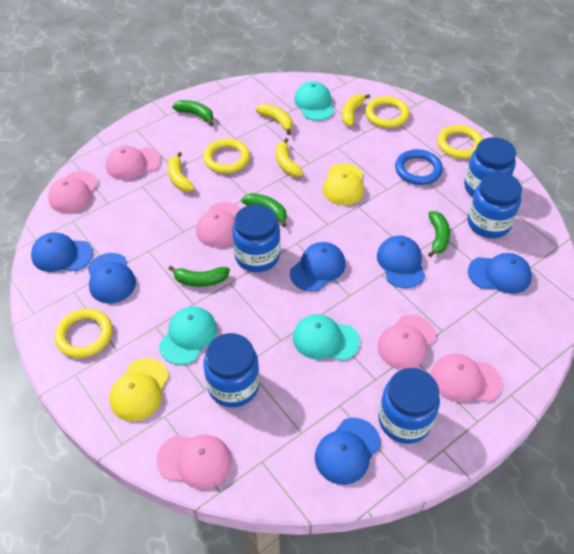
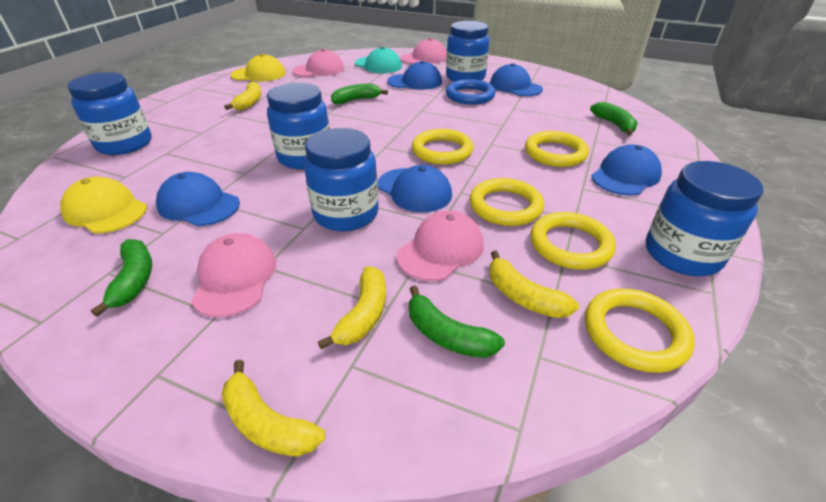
blue cap: [31,233,93,272] [87,253,136,303] [290,242,346,292] [315,418,381,485] [377,236,425,288] [468,253,532,294] = 6 -> [156,172,240,226] [378,165,452,212] [387,61,442,90] [490,63,543,96] [592,144,662,196] = 5
pink cap: [48,171,98,213] [106,146,161,180] [156,435,232,489] [196,202,241,247] [377,315,436,370] [431,354,502,402] = 6 -> [191,233,276,318] [292,49,344,77] [396,211,484,281] [401,38,447,64] = 4
turquoise cap: [159,306,217,365] [293,314,360,361] [294,81,334,121] = 3 -> [355,47,402,73] = 1
yellow ring: [55,308,112,358] [203,139,250,173] [365,96,409,128] [437,125,483,159] = 4 -> [412,129,474,164] [470,178,544,226] [525,131,589,167] [530,212,616,270] [585,289,695,373] = 5

